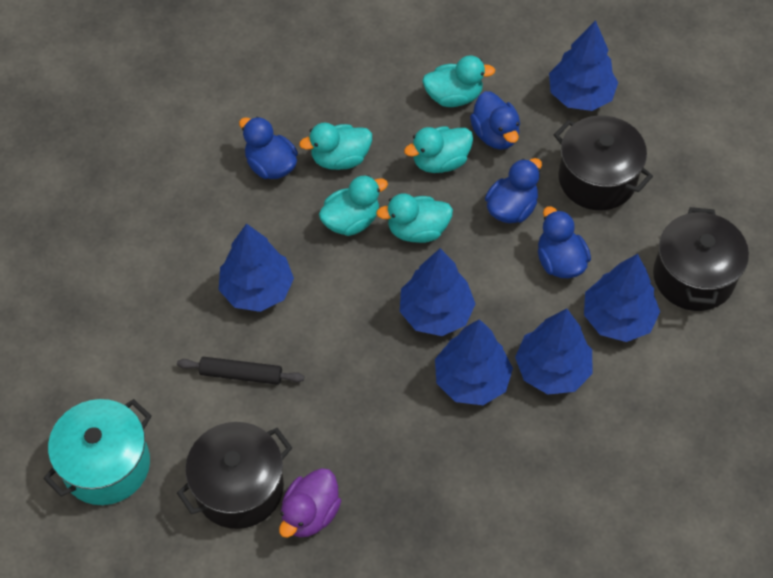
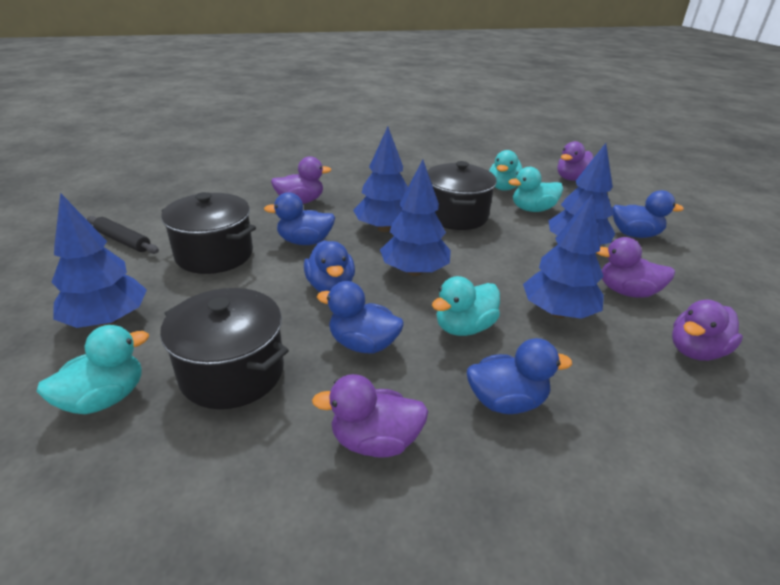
blue duck: [239,117,298,179] [470,91,520,150] [485,158,542,223] [538,206,591,278] = 4 -> [264,192,335,245] [304,240,355,292] [317,281,404,353] [467,338,572,414] [612,190,684,238] = 5
blue tree: [219,223,294,312] [400,248,475,336] [435,319,513,405] [515,308,593,395] [549,20,618,111] [584,254,660,342] = 6 -> [52,193,147,328] [353,127,408,232] [380,160,451,276] [523,194,604,319] [549,143,615,245] = 5
purple duck: [279,468,341,538] = 1 -> [271,156,331,204] [312,374,428,458] [557,141,594,181] [596,237,675,298] [672,299,743,361] = 5
turquoise duck: [299,123,372,170] [319,175,388,236] [376,193,453,243] [404,126,473,173] [422,55,495,107] = 5 -> [36,325,149,414] [432,276,500,336] [489,150,522,191] [508,167,563,212] = 4
turquoise pot: [43,399,152,505] = 1 -> none = 0

